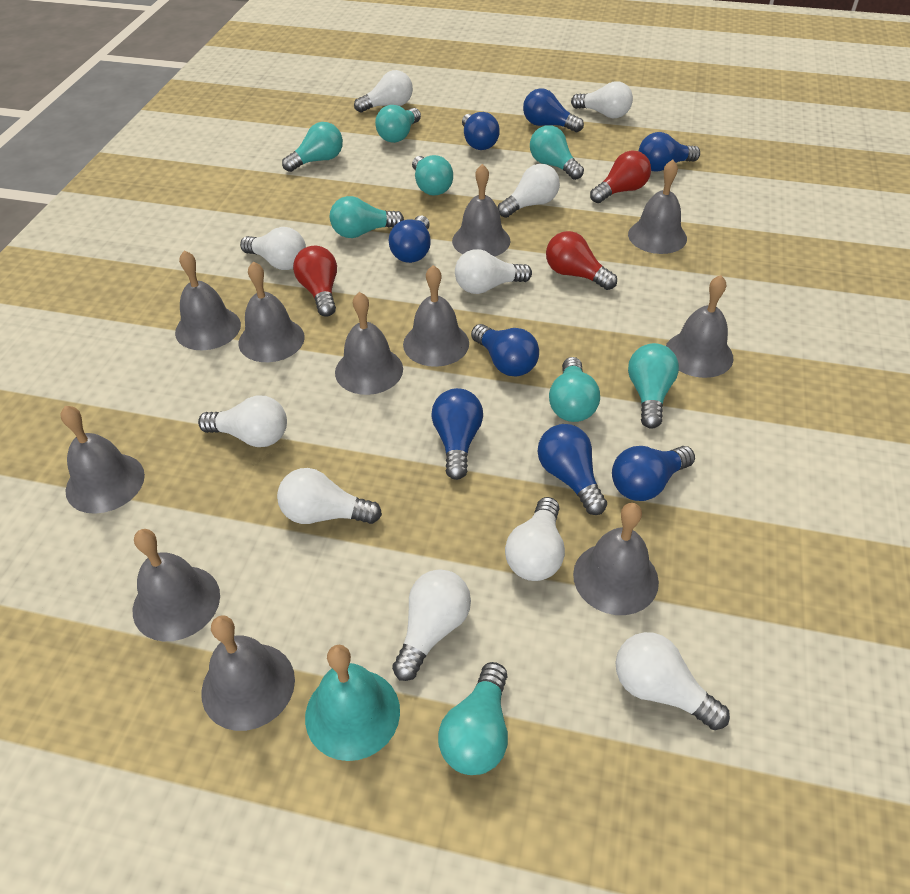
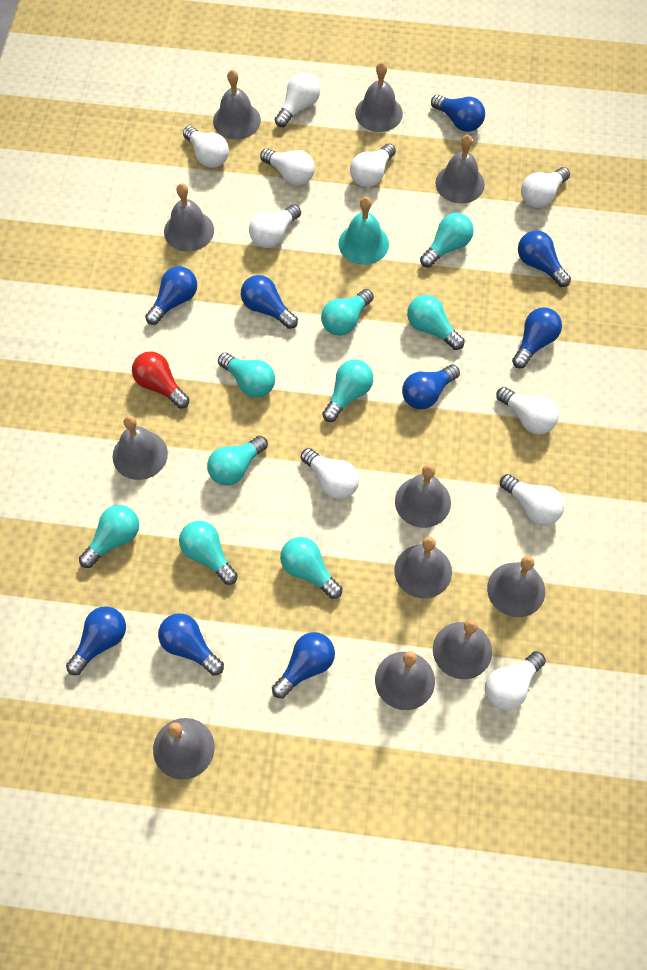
blue light bulb: [389,216,431,263] [431,388,483,480] [462,112,500,150] [471,324,539,377] [523,88,584,132] [537,424,607,515] [612,446,695,501] [639,132,700,172] = 8 -> [66,606,126,675] [145,266,197,325] [158,613,224,676] [241,275,298,329] [272,632,335,698] [402,364,460,410] [431,95,485,132] [512,307,562,368] [518,230,571,287] = 9
red light bulb: [293,246,337,317] [546,231,617,290] [590,150,651,203] = 3 -> [132,351,190,409] = 1
turquoise light bulb: [282,122,343,172] [330,196,404,238] [375,105,421,143] [412,155,453,196] [438,662,508,775] [530,125,584,180] [549,357,600,422] [628,343,679,429] = 8 -> [79,505,139,568] [179,521,238,585] [207,436,268,486] [218,353,275,398] [280,537,342,599] [321,289,374,336] [322,360,373,422] [407,295,465,350] [420,213,474,268] = 9

